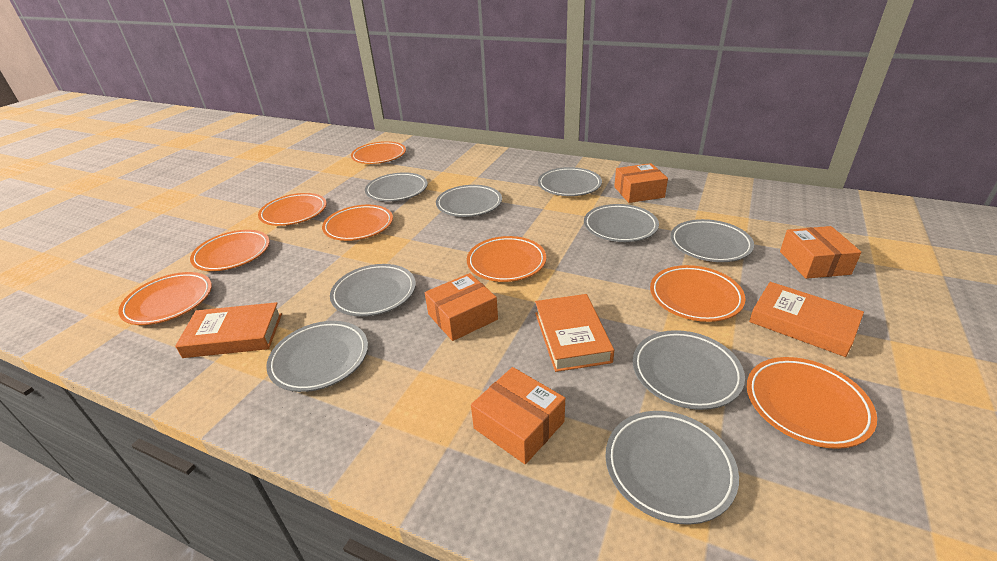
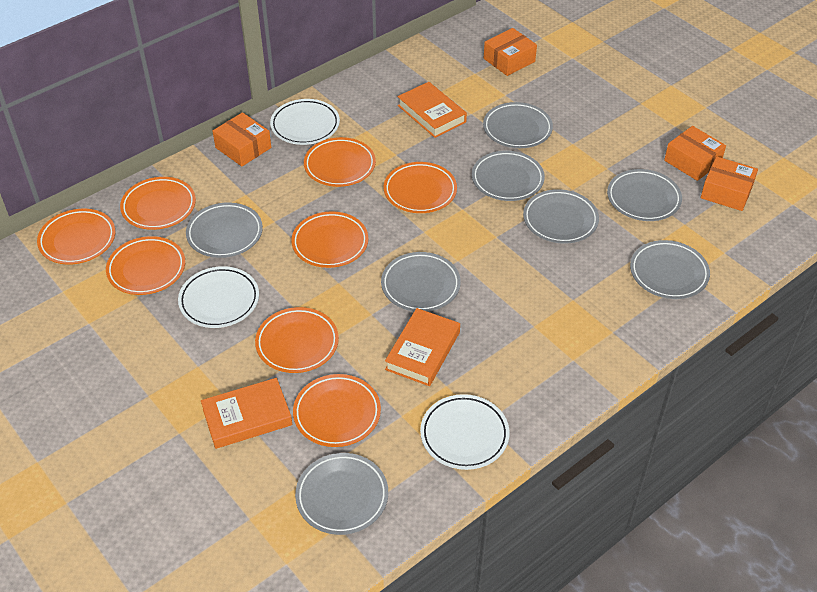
grey plate: [266,321,368,392] [330,264,416,317] [365,172,428,202] [436,185,502,217] [538,167,602,196] [584,204,659,242] [605,411,739,525] [633,330,745,410] [670,219,754,262] = 9 -> [186,202,263,258] [295,453,388,535] [381,252,461,312] [472,151,545,201] [483,102,553,148] [523,189,599,244] [607,169,682,221] [630,240,710,299] = 8
white plate: none = 0 -> [178,266,259,328] [270,99,340,145] [420,394,510,470] = 3

